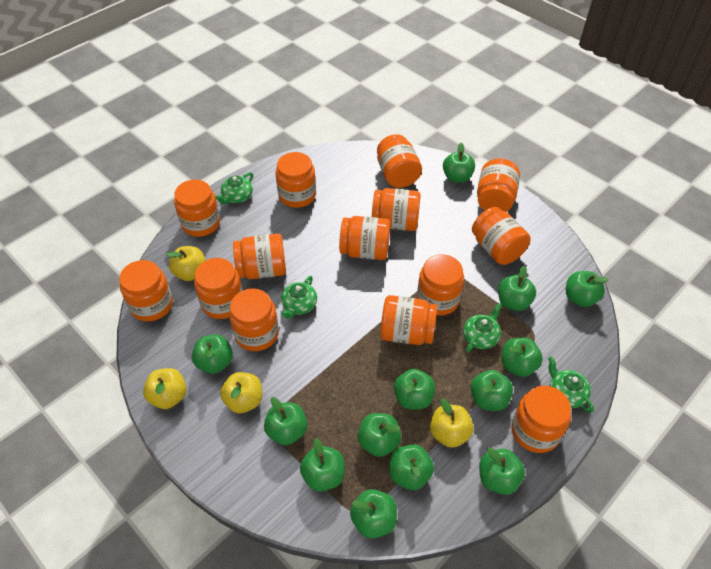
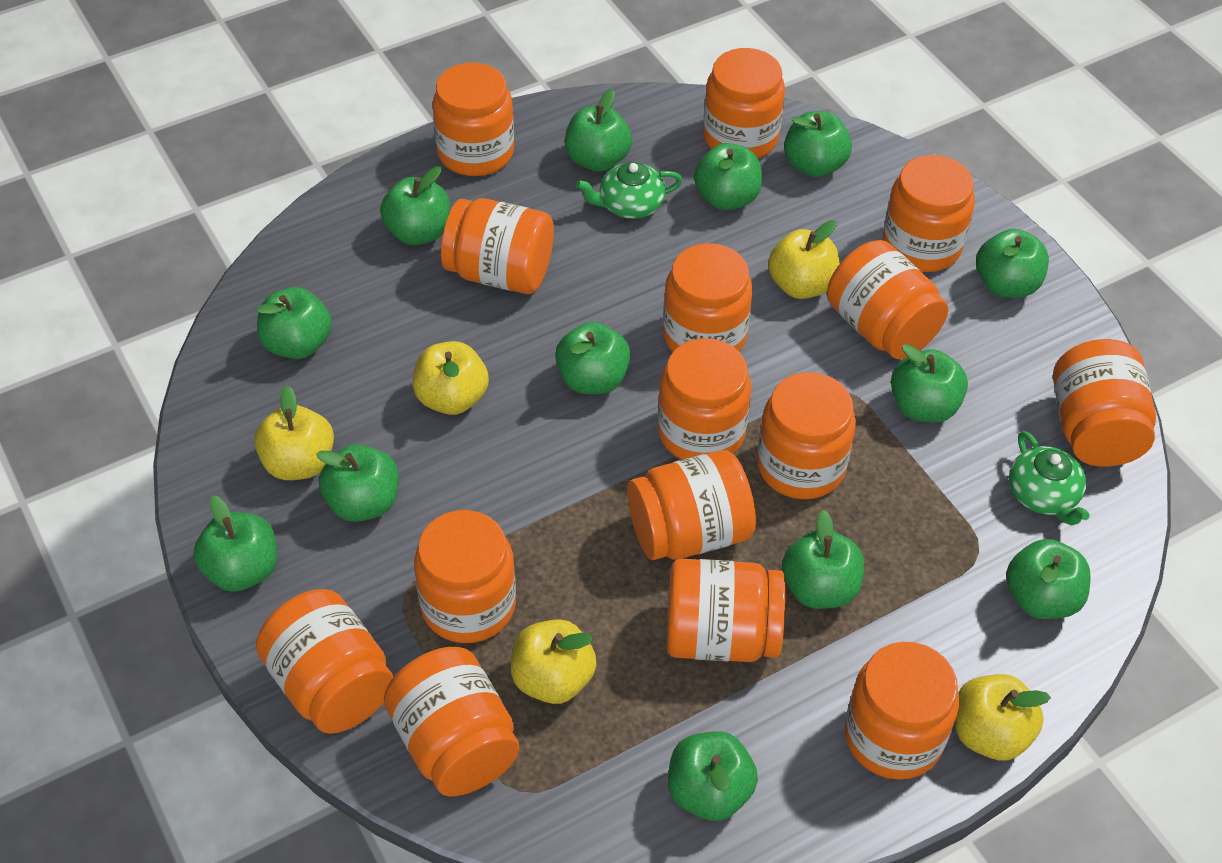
green teapot: [215,172,253,204] [281,276,317,319] [463,303,502,352] [548,356,594,413] = 4 -> [576,162,683,219] [1009,431,1090,526] = 2
orange jar: [119,260,173,322] [174,180,220,237] [194,258,243,319] [229,288,279,351] [233,234,286,279] [276,152,316,208] [339,216,390,260] [372,188,421,231] [377,134,422,188] [380,295,437,345] [417,254,464,316] [472,207,531,265] [477,159,520,212] [511,386,571,453] = 14 -> [256,589,393,734] [384,647,520,797] [414,510,516,643] [432,62,514,176] [441,198,554,294] [627,450,756,560] [658,338,751,460] [663,243,753,352] [667,559,785,662] [703,48,785,158] [757,372,856,499] [827,240,948,359] [844,642,959,780] [882,155,975,272] [1053,339,1156,467] = 15
yellow apple: [143,368,186,409] [166,246,206,281] [220,372,262,413] [430,398,474,448] = 4 -> [254,386,334,480] [413,341,489,415] [511,619,597,704] [768,220,839,299] [955,674,1051,761] = 5

